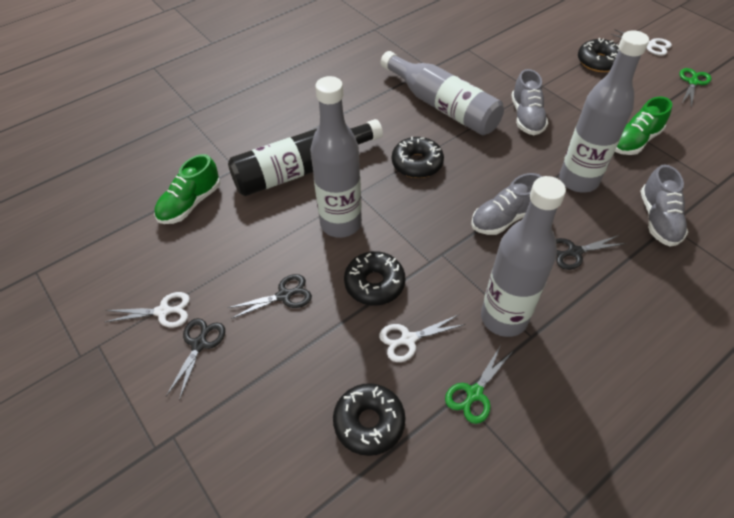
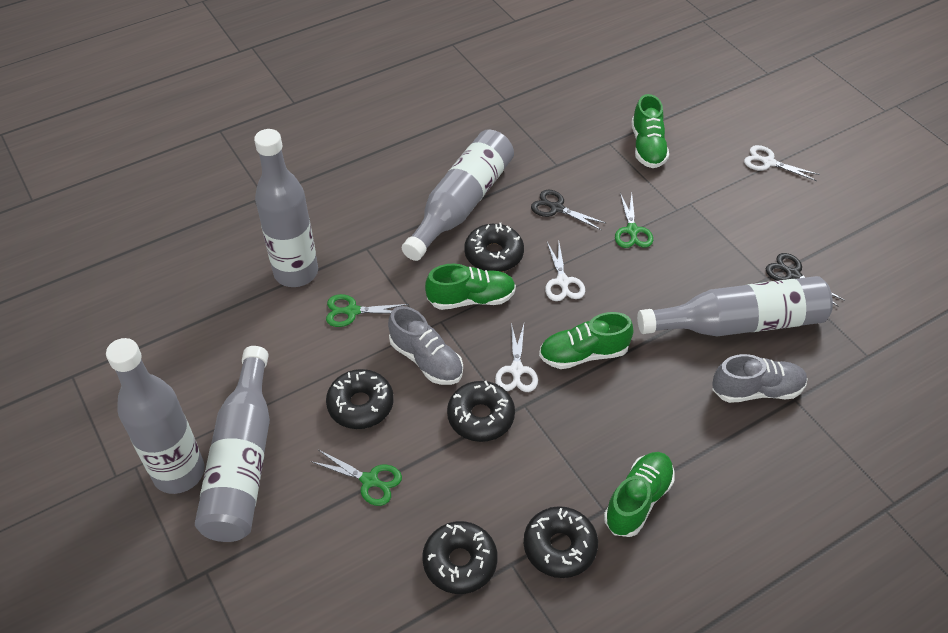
black bottle: [228,119,383,196] = 1 -> none = 0
black donut: [333,383,405,456] [344,251,405,305] [392,137,444,178] [578,38,619,72] = 4 -> [326,369,394,429] [422,521,498,594] [447,381,515,442] [464,223,524,272] [524,506,598,578] = 5
black scissors: [166,318,225,401] [228,274,312,319] [556,235,627,270] = 3 -> [531,190,607,230] [766,253,845,307] = 2
green scissors: [445,345,512,424] [680,68,712,107] = 2 -> [311,450,402,506] [326,294,409,327] [615,193,653,248] = 3
green shoe: [154,154,220,224] [615,97,672,155] = 2 -> [425,264,516,310] [539,312,634,369] [604,452,675,537] [632,94,669,168] = 4
grey bottle: [310,76,362,238] [381,51,504,135] [481,176,566,337] [559,30,649,193] = 4 -> [106,338,205,494] [195,346,270,542] [254,129,318,287] [402,129,514,261] [637,276,833,336] = 5
grey shoe: [471,173,542,235] [511,69,548,135] [641,165,688,247] = 3 -> [388,306,463,385] [712,354,807,403] = 2

